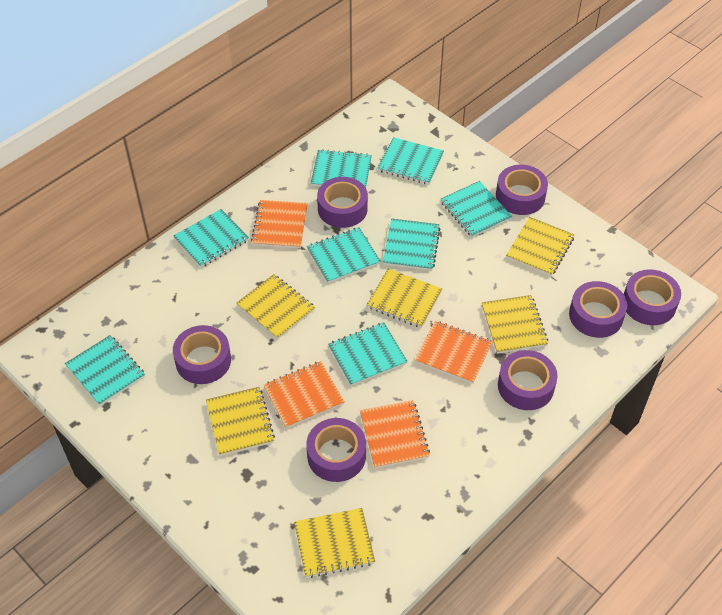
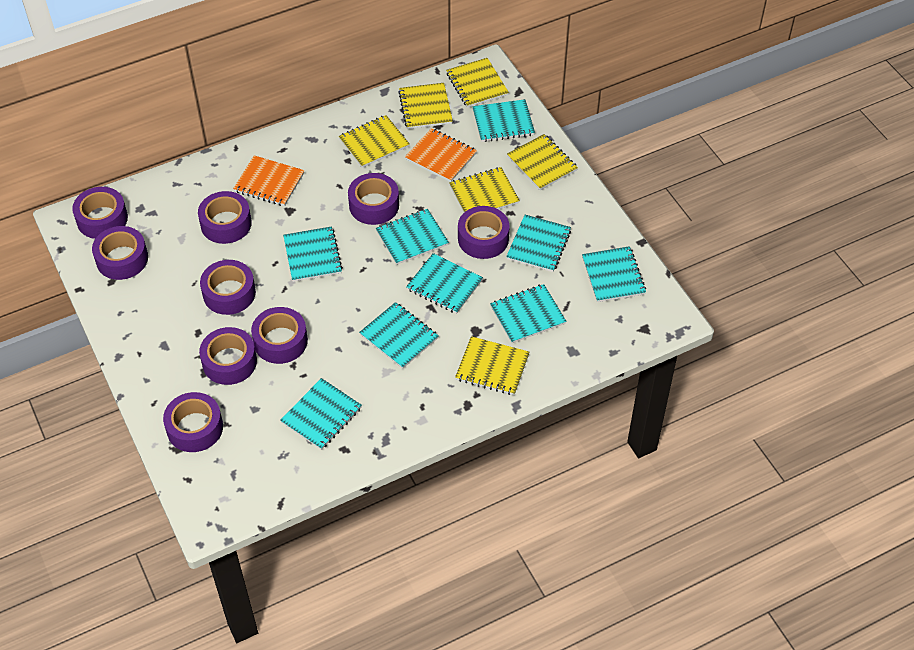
orange notebook: [251,200,308,249] [263,361,345,429] [360,400,430,468] [415,321,492,384] = 4 -> [233,155,305,206] [405,128,477,182] = 2
purple tape: [173,325,231,384] [306,418,366,482] [317,177,368,228] [496,165,548,215] [498,350,558,410] [569,281,627,338] [624,269,681,325] = 7 -> [72,187,128,239] [92,226,148,280] [163,392,223,452] [198,191,252,244] [199,327,257,385] [200,260,256,315] [251,307,308,364] [348,173,399,225] [458,206,510,259] = 9
turquoise notebook: [65,335,145,406] [174,209,249,268] [307,227,381,283] [311,149,372,188] [328,322,408,386] [378,137,444,185] [383,218,441,271] [441,181,512,238] = 8 -> [280,378,362,450] [283,226,343,282] [359,302,438,369] [376,209,449,265] [406,253,483,314] [472,99,535,142] [490,284,566,343] [506,215,571,272] [582,246,646,302] = 9

